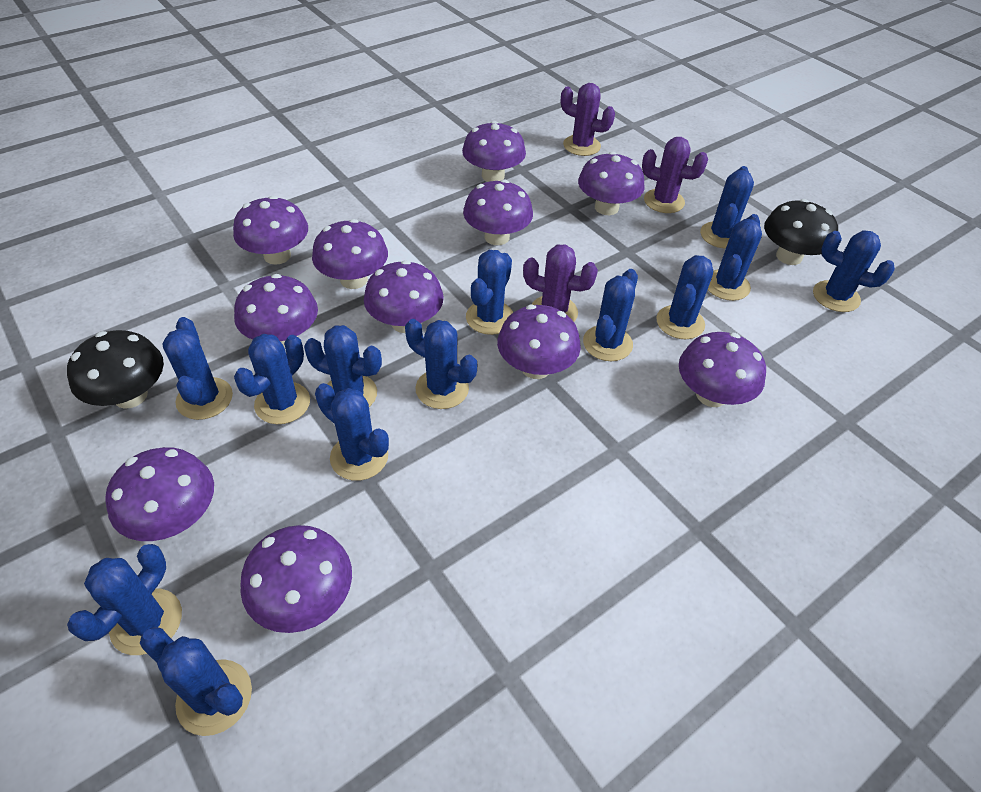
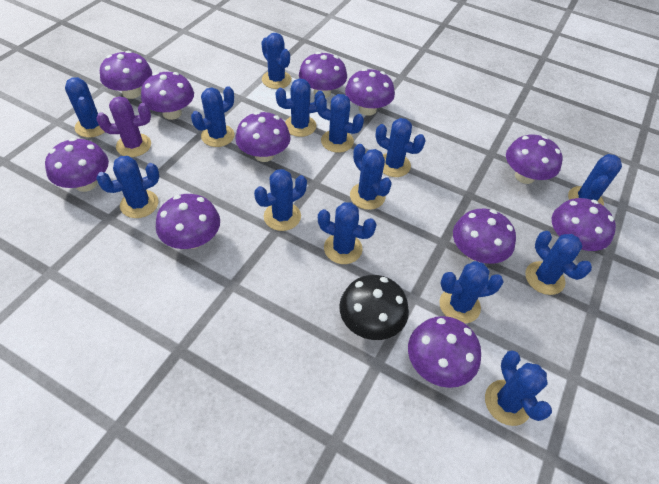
black mushroom: [67,330,164,409] [764,199,838,265] = 2 -> [339,275,409,340] = 1
blue cactus: [67,544,182,655] [140,627,252,736] [162,317,233,420] [234,334,310,424] [304,325,382,407] [315,383,389,481] [405,319,477,409] [466,250,513,335] [583,269,638,361] [656,255,713,339] [700,166,754,249] [708,214,762,301] [813,230,895,312] = 13 -> [65,77,105,138] [96,156,159,218] [191,86,235,147] [254,169,307,231] [261,33,292,89] [276,78,325,137] [316,94,364,153] [318,202,377,264] [350,144,392,210] [376,118,426,177] [439,261,504,324] [485,351,552,426] [525,231,592,295] [568,154,622,206] = 14
purple cactus: [523,244,598,322] [561,83,615,156] [642,137,708,213] = 3 -> [96,96,151,157] = 1

